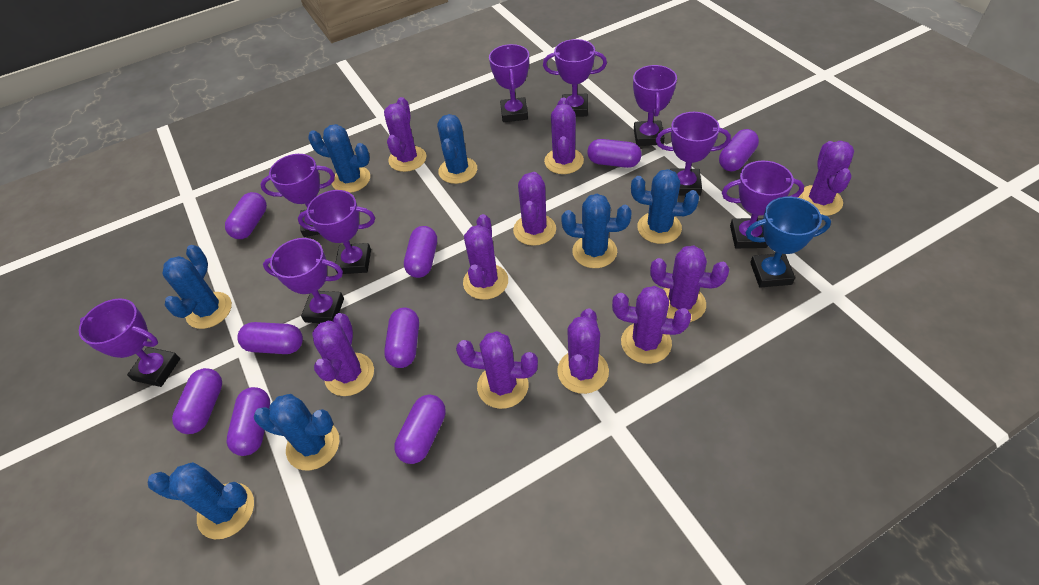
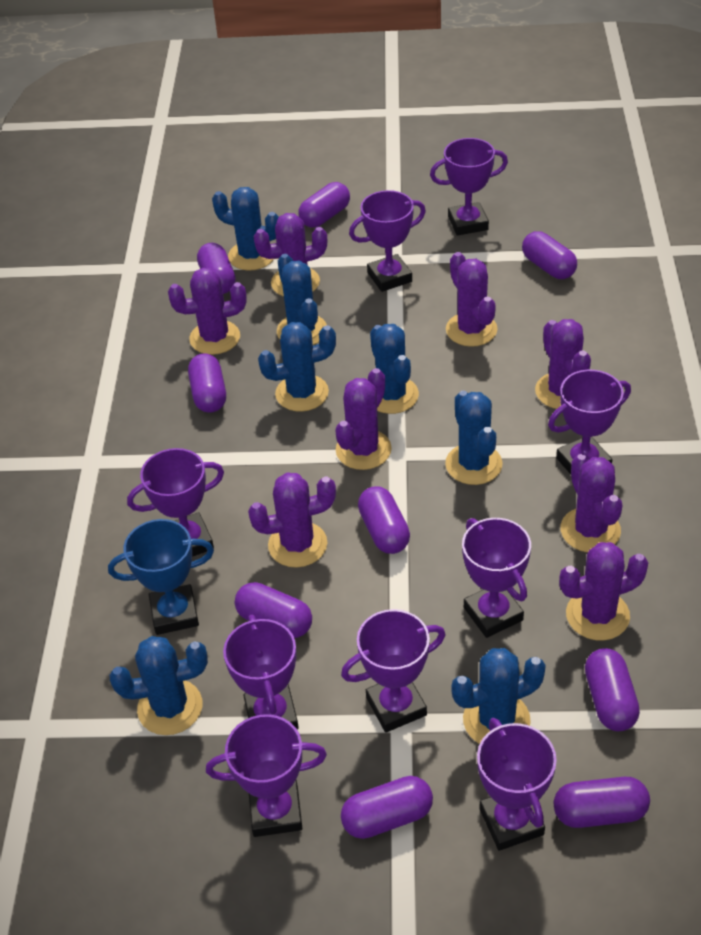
purple cactus: [312,313,374,396] [384,97,427,172] [456,331,538,409] [463,214,508,300] [513,172,556,246] [544,98,584,174] [557,308,609,394] [612,286,691,364] [650,246,729,322] [797,141,854,216] = 10 -> [168,268,247,355] [248,473,336,568] [254,213,327,297] [335,368,392,470] [446,252,497,347] [535,319,591,409] [559,542,649,641] [560,454,623,553] = 8

